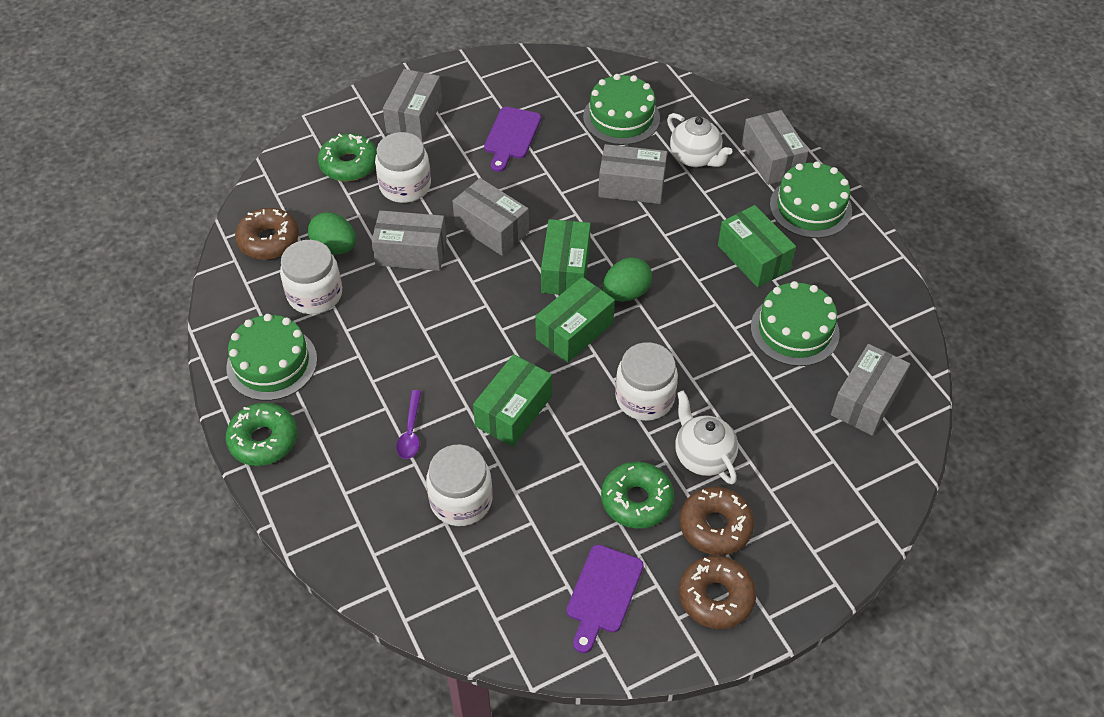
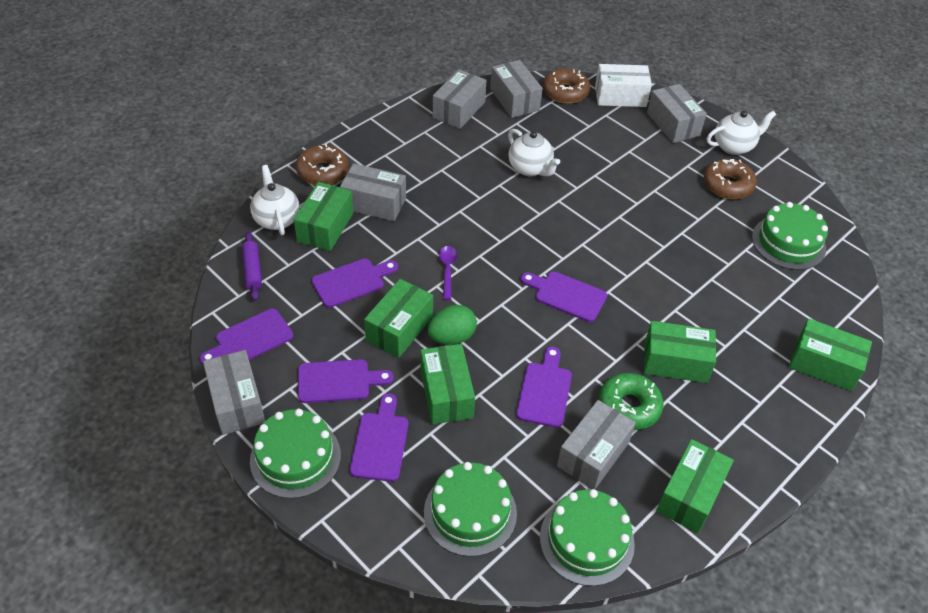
green box: [473,354,552,447] [535,277,615,363] [541,219,591,295] [718,205,796,287] = 4 -> [294,182,353,251] [364,279,433,358] [420,344,475,424] [643,321,716,383] [656,439,734,533] [789,318,872,391] = 6
green donut: [226,403,298,466] [318,134,377,181] [601,461,674,529] = 3 -> [599,373,664,430] = 1
green egg: [308,212,356,254] [603,257,652,302] = 2 -> [428,305,477,345] = 1
purple cutting board: [484,107,541,172] [567,545,644,653] = 2 -> [200,309,293,365] [298,359,394,403] [311,259,398,308] [350,393,408,482] [516,347,572,428] [520,271,607,322] = 6
purple rolling pin: none = 0 -> [242,232,262,301] = 1
white box: none = 0 -> [595,64,652,107] = 1
white jar: [280,240,342,314] [375,132,431,203] [426,444,492,526] [615,342,678,421] = 4 -> none = 0
white teapot: [667,113,733,167] [675,390,738,484] = 2 -> [250,165,300,235] [508,129,560,176] [707,111,776,155] = 3

